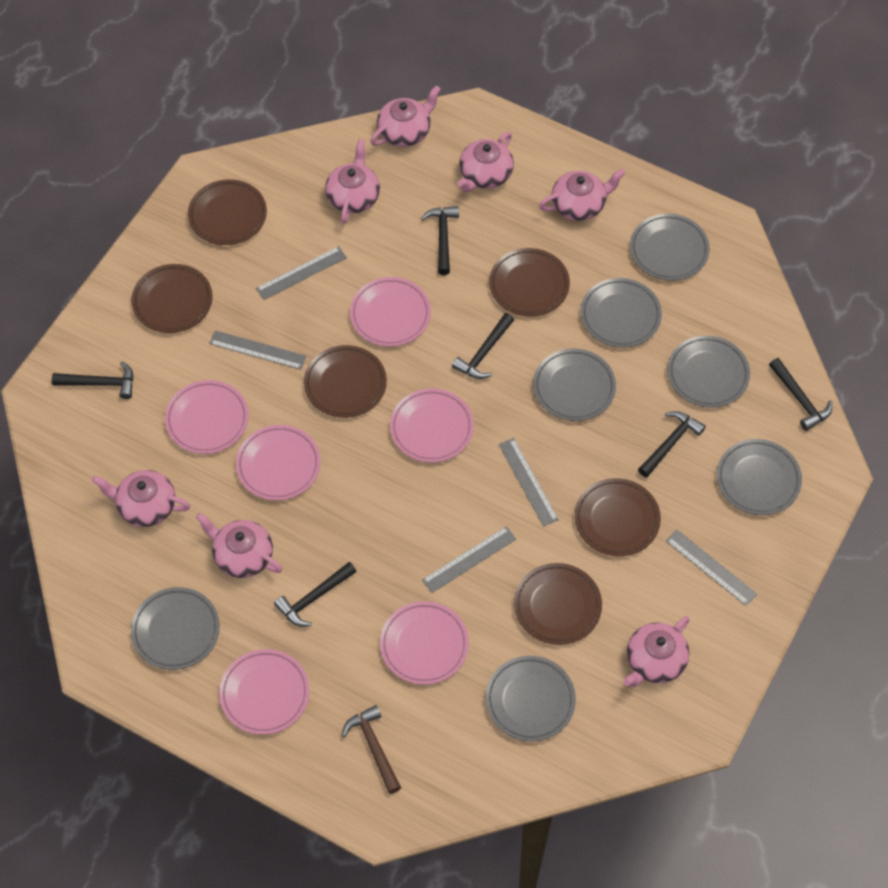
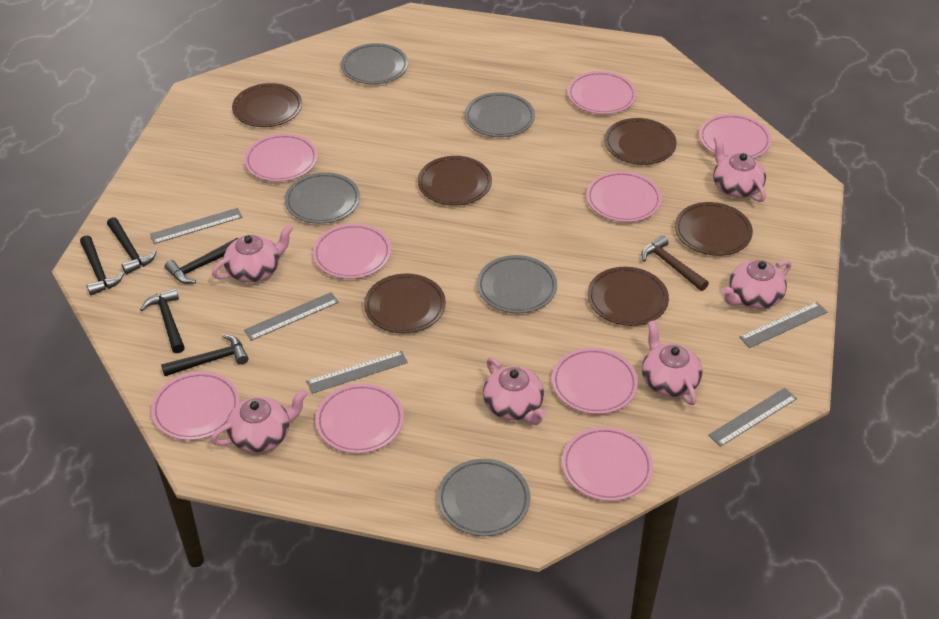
black hammer: [52,361,133,399] [274,562,357,627] [421,206,459,275] [452,313,514,379] [638,411,706,477] [769,358,832,431] = 6 -> [80,235,125,296] [107,217,157,274] [140,288,185,353] [161,334,248,376] [165,238,239,284] = 5
grey plate: [131,587,220,670] [486,656,576,741] [533,348,616,421] [580,278,662,348] [630,214,710,281] [667,336,750,408] [717,439,802,515] = 7 -> [285,172,360,224] [341,43,408,84] [437,459,530,536] [465,92,535,137] [477,255,557,313] = 5
pink plate: [165,380,249,454] [219,649,310,735] [236,425,321,501] [350,277,431,347] [380,601,469,685] [390,388,474,463] = 6 -> [151,371,240,440] [244,134,318,182] [313,223,391,279] [315,383,404,454] [552,348,638,414] [562,427,653,501] [567,71,637,114] [586,171,662,222] [699,114,771,158] = 9
pink teapot: [92,470,190,527] [196,513,282,578] [325,139,380,224] [370,85,441,147] [457,132,514,192] [539,169,625,221] [624,616,690,687] = 7 -> [211,389,308,453] [212,224,293,283] [483,357,546,425] [642,320,703,405] [713,136,766,202] [722,260,791,309] = 6

